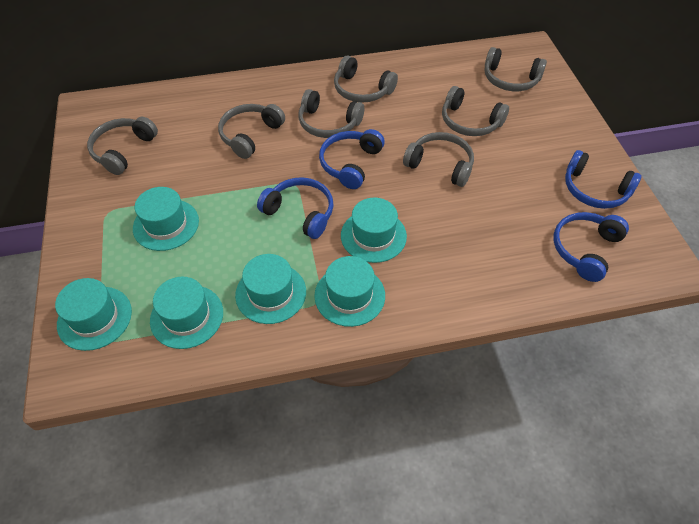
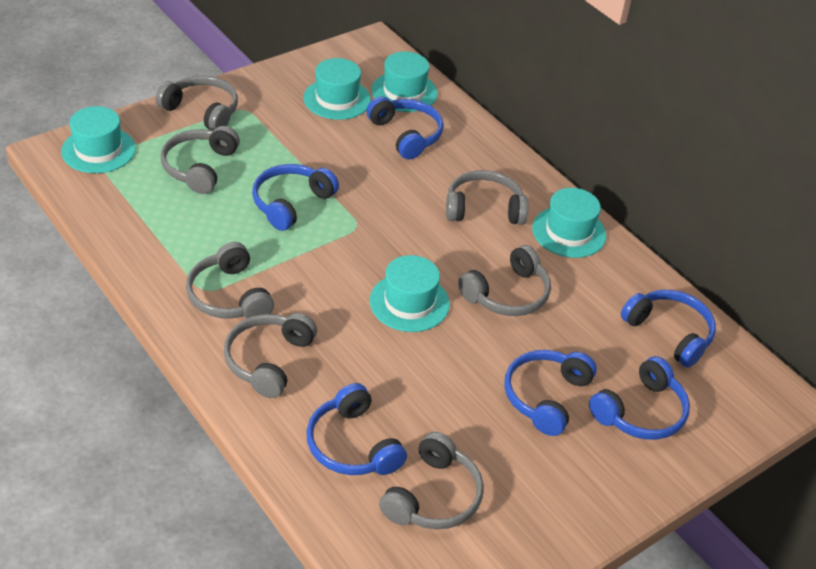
blue headphones: [257,177,334,239] [319,129,385,189] [553,212,629,282] [565,150,642,209] = 4 -> [252,164,339,231] [306,383,407,475] [366,96,444,159] [504,350,597,436] [589,356,690,440] [621,290,716,368] = 6
turquoise hat: [55,278,132,351] [133,187,199,251] [150,277,223,349] [235,254,306,324] [314,256,385,327] [341,198,407,263] = 6 -> [61,106,136,173] [303,58,371,120] [370,255,450,332] [371,51,438,112] [532,188,606,258] = 5

